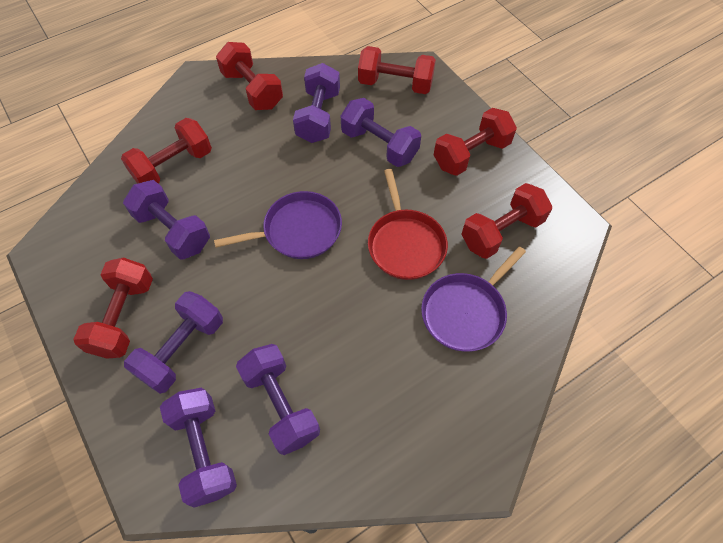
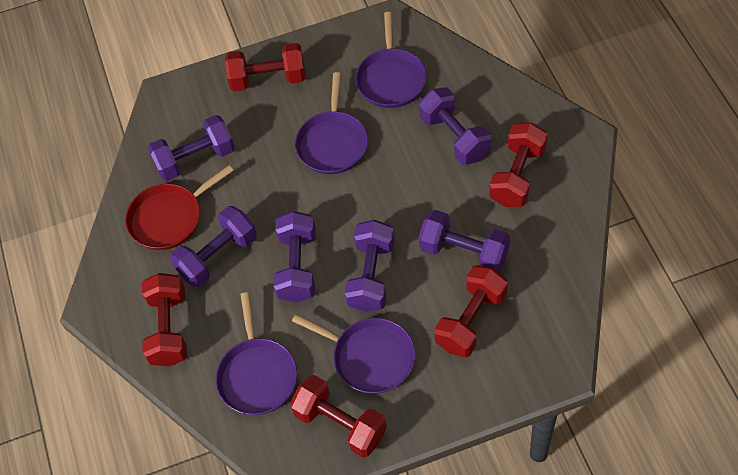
purple pan: [214,191,342,259] [421,246,526,352] = 2 -> [216,292,297,415] [292,314,415,394] [295,72,368,174] [355,12,427,108] = 4
red dumbbell: [73,257,153,358] [121,118,212,184] [216,42,283,110] [358,46,436,94] [434,108,517,176] [461,183,552,259] = 6 -> [142,273,187,366] [225,43,305,91] [290,375,387,458] [434,265,508,357] [489,122,547,207] = 5

